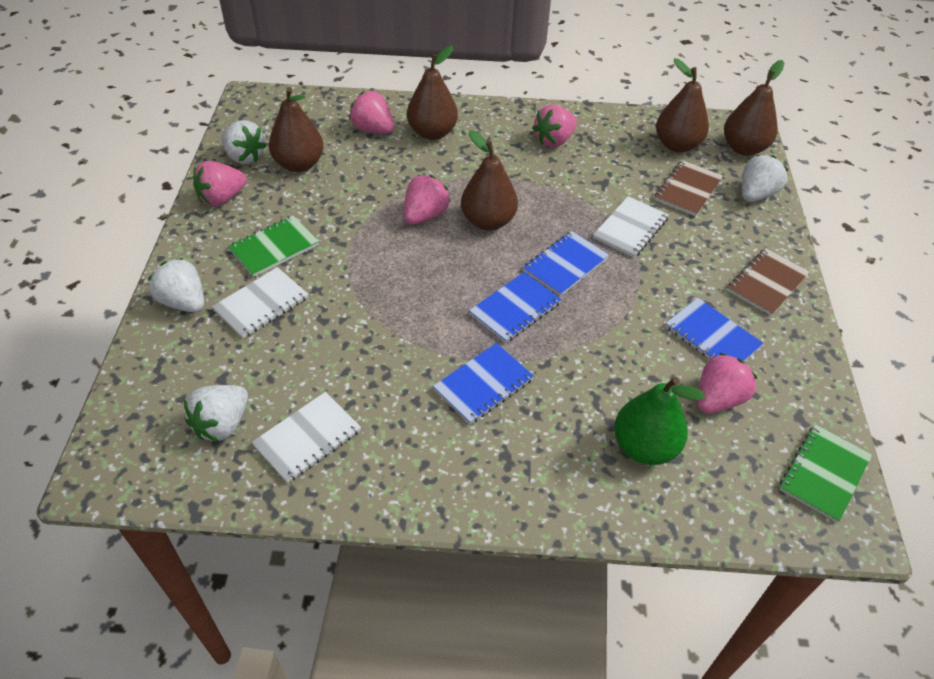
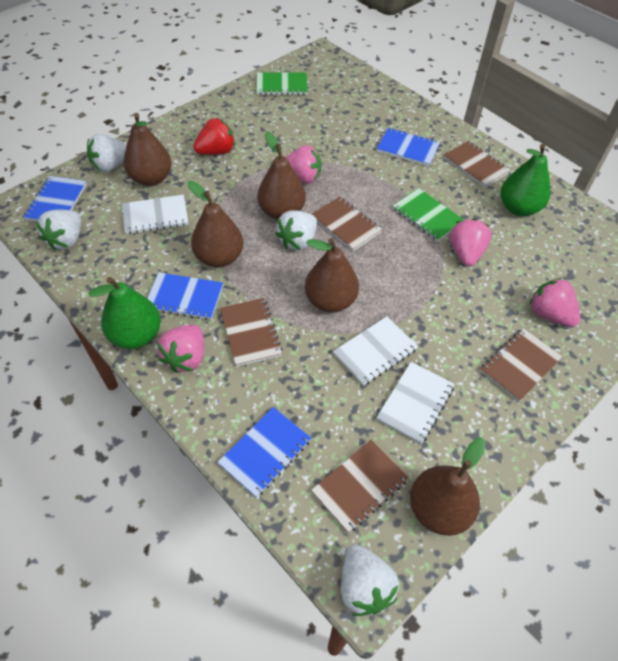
brown notebook: [655,160,723,216] [727,248,810,316] = 2 -> [220,298,283,367] [311,440,409,533] [312,196,383,251] [443,141,510,188] [480,328,562,402] = 5
green pear: [614,377,705,465] = 1 -> [89,277,161,349] [501,144,551,216] = 2
pink strawberry: [193,161,247,207] [349,91,394,134] [404,175,450,224] [532,105,577,147] [698,353,758,413] = 5 -> [157,325,204,373] [286,145,321,184] [450,218,491,266] [529,278,580,327] = 4
red strawberry: none = 0 -> [193,118,235,155] = 1

